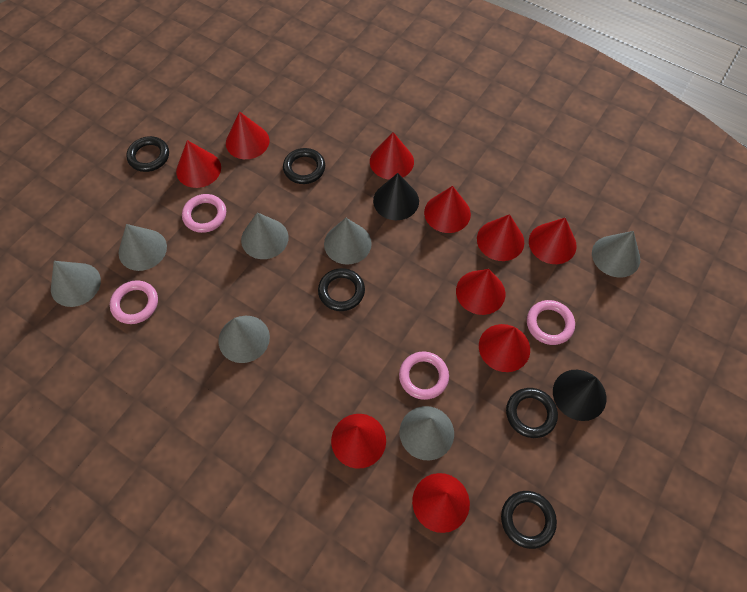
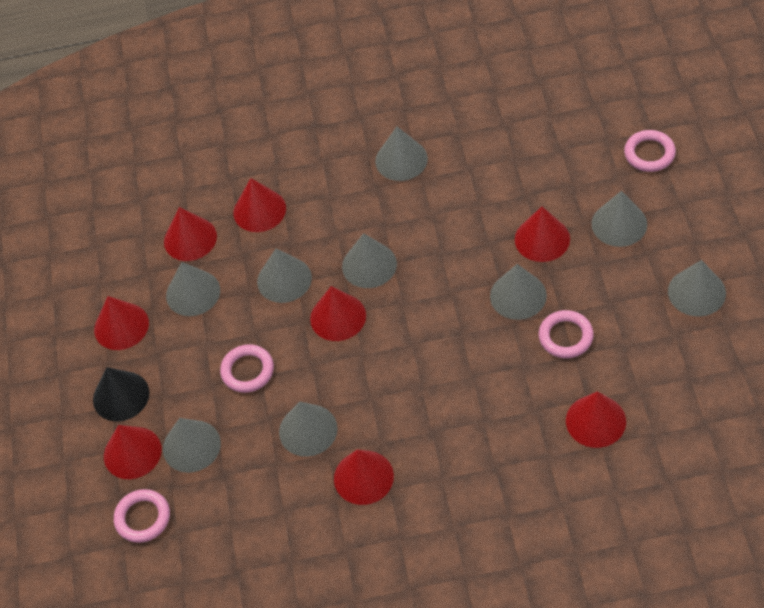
black cone: [373,173,419,220] [553,370,606,421] = 2 -> [93,367,149,422] = 1
black ring: [126,136,169,172] [283,148,325,184] [318,268,365,311] [501,491,557,549] [506,388,558,438] = 5 -> none = 0
grey cone: [51,261,101,307] [119,224,167,271] [218,316,270,363] [241,212,289,259] [324,218,372,265] [400,406,454,460] [592,231,640,278] = 7 -> [163,418,221,473] [166,262,220,316] [257,248,312,303] [279,401,338,457] [342,233,397,288] [375,127,428,181] [490,264,547,320] [592,191,647,247] [668,260,726,317] = 9
red cone: [176,140,221,188] [226,111,270,159] [331,414,386,469] [370,132,414,180] [412,473,470,533] [424,186,471,233] [456,269,505,315] [477,214,524,261] [479,324,530,372] [529,218,577,264] = 10 -> [94,296,149,350] [104,425,162,479] [164,207,217,261] [233,178,286,232] [310,286,366,341] [334,449,394,505] [515,207,570,262] [566,391,626,448] = 8

